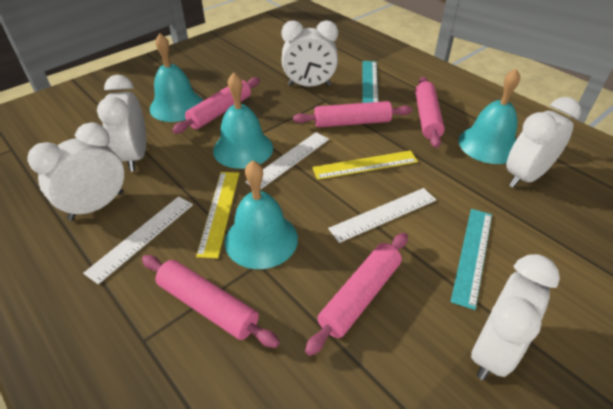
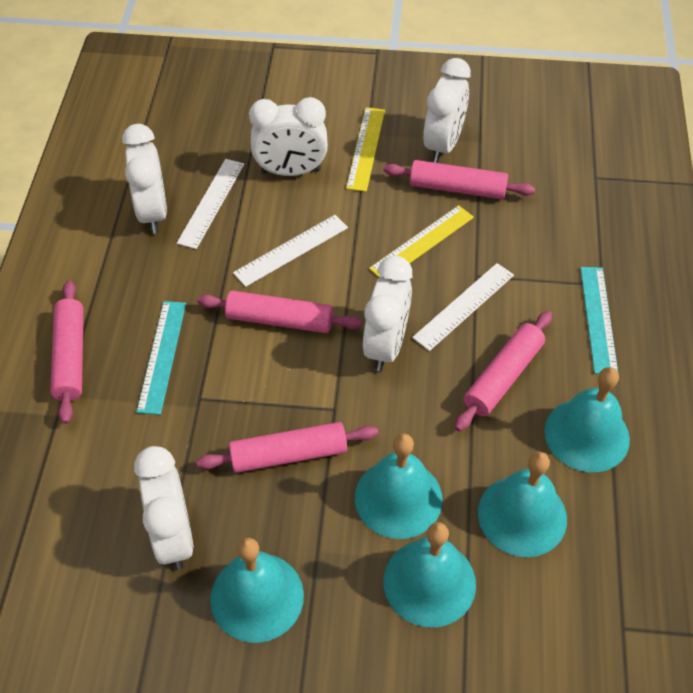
turquoise bell: [150,33,203,122] [213,72,273,169] [225,160,298,269] [458,69,520,164] = 4 -> [210,538,304,643] [355,433,442,539] [384,522,476,628] [478,452,567,557] [545,367,630,472] = 5

